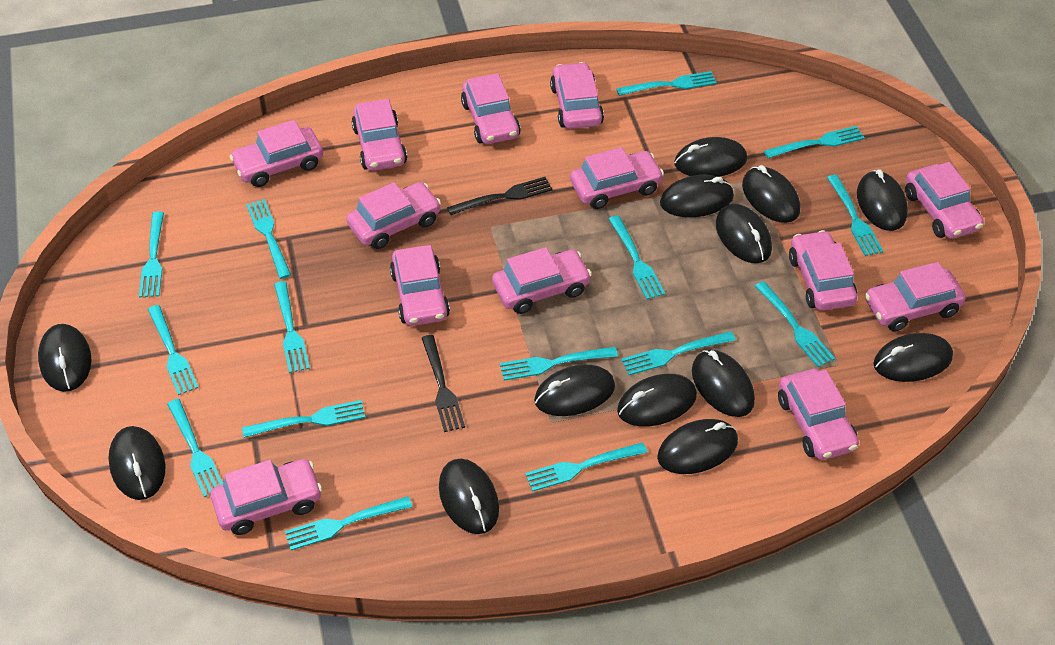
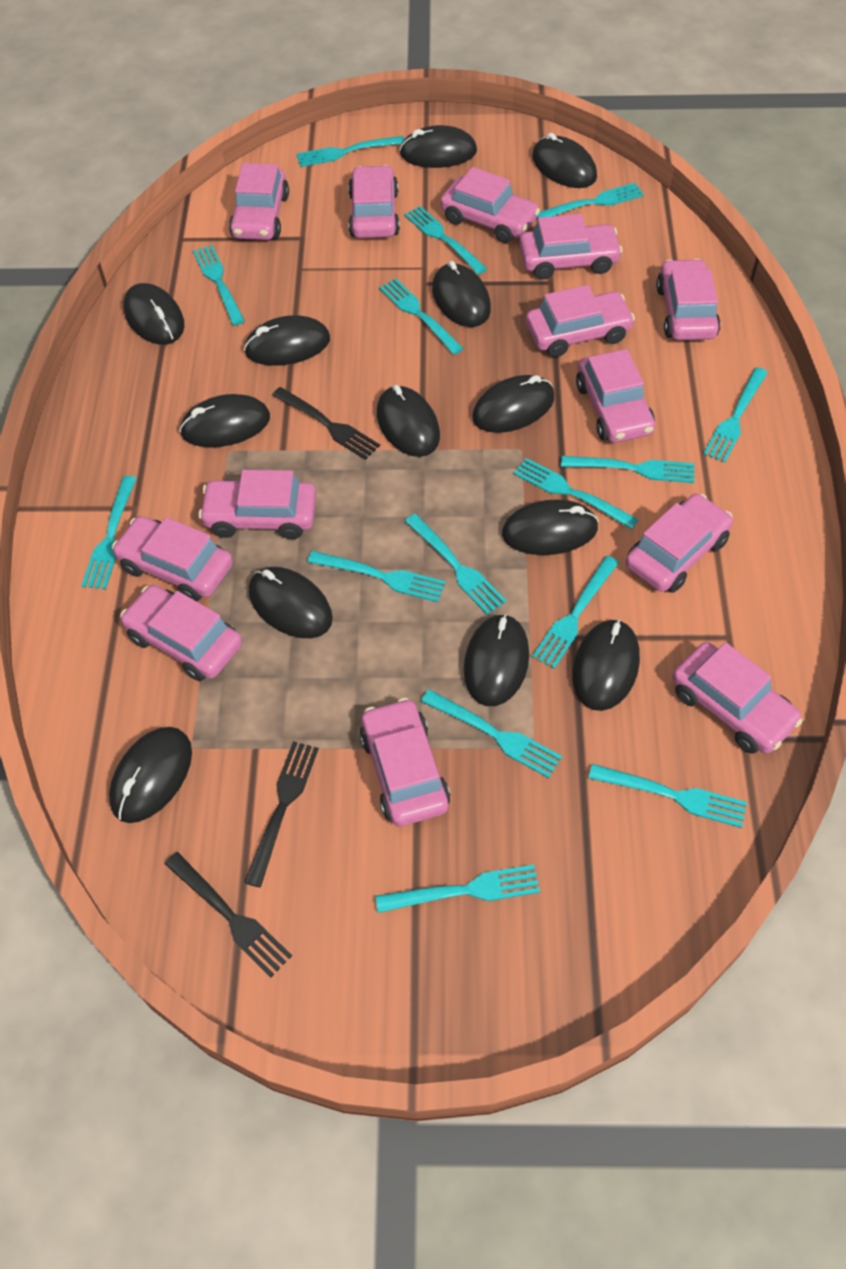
black fork: [422,335,465,432] [447,177,552,215] = 2 -> [165,852,292,977] [244,741,319,888] [272,387,380,460] = 3

